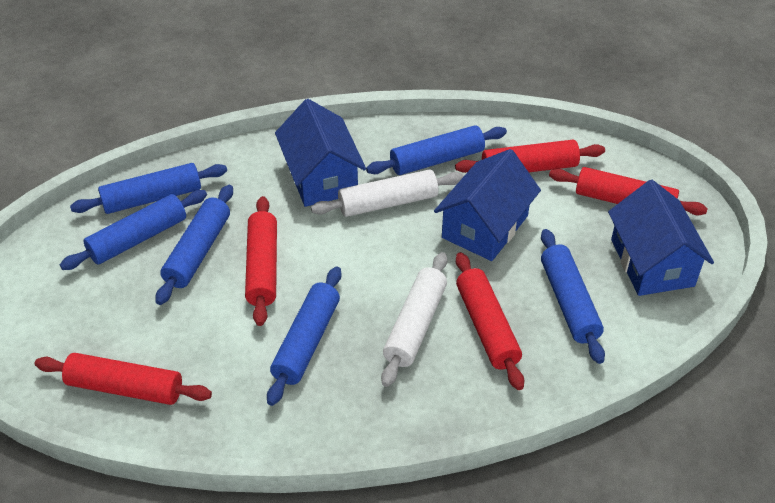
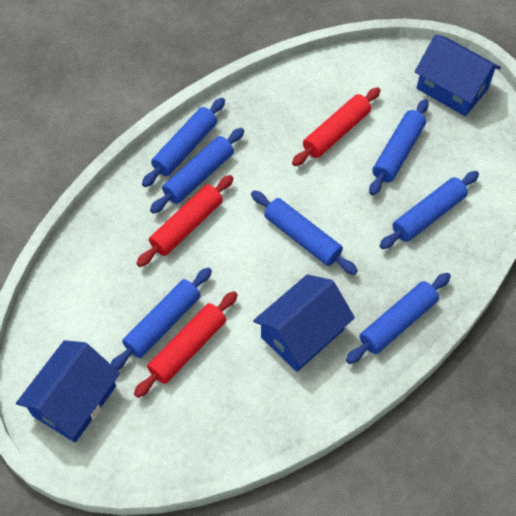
blue rolling pin: [60,190,207,270] [70,163,227,214] [155,185,233,305] [267,266,342,406] [366,125,507,175] [541,229,605,364] = 6 -> [111,267,212,370] [142,98,225,187] [150,128,244,214] [251,190,358,275] [346,273,451,364] [369,99,429,195] [379,171,479,249] = 7
red rolling pin: [35,353,212,405] [245,196,277,326] [455,140,605,173] [456,252,524,390] [549,167,708,215] = 5 -> [134,291,238,398] [136,175,233,267] [292,87,381,166] = 3
white rolling pin: [311,169,463,217] [381,252,447,387] = 2 -> none = 0

